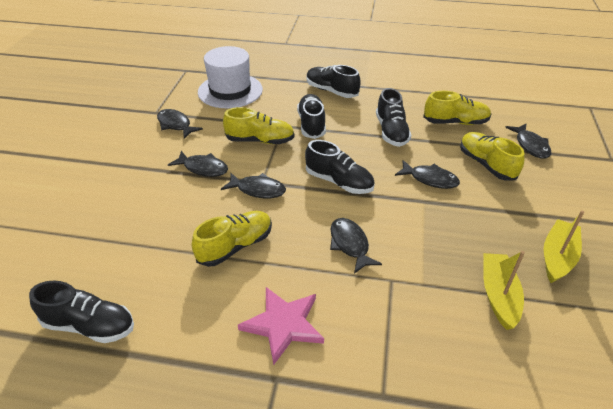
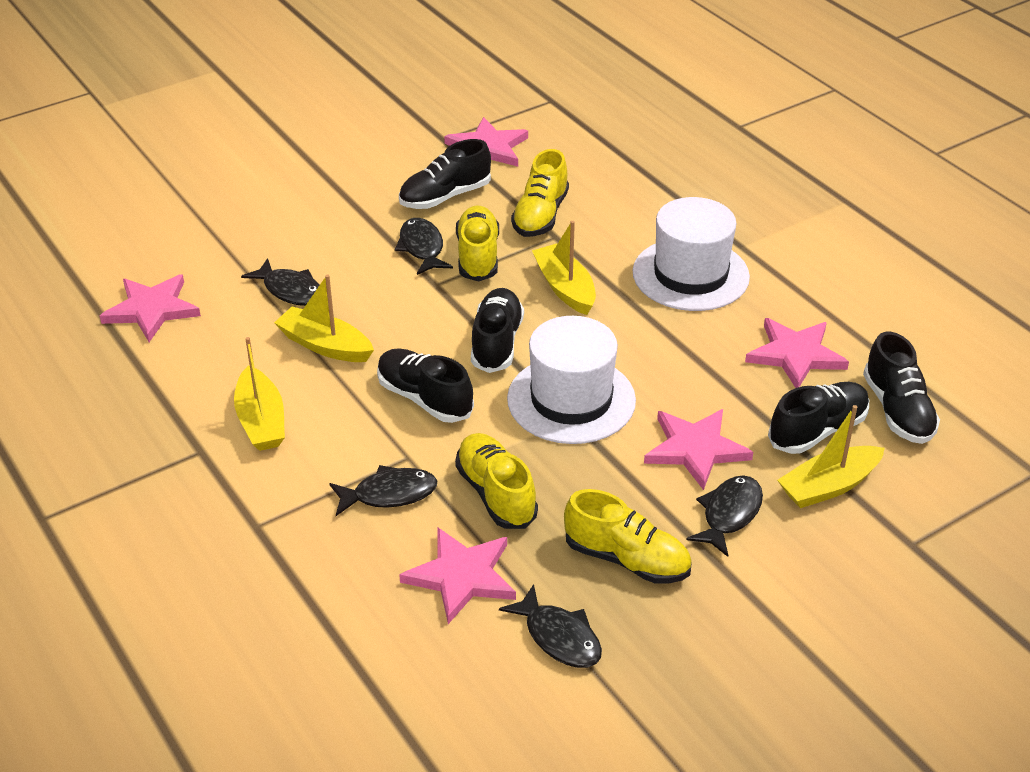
black fish: [157,109,203,139] [168,151,228,177] [221,173,286,198] [330,218,382,274] [395,160,460,189] [505,124,551,159] = 6 -> [241,258,319,306] [329,465,437,516] [395,218,453,275] [499,584,602,668] [686,475,763,557] = 5
pink star: [238,287,324,365] = 1 -> [100,274,201,342] [399,527,516,624] [444,117,528,167] [644,409,753,490] [745,318,849,388] = 5
white hat: [198,46,263,108] = 1 -> [507,316,636,444] [633,197,750,311] = 2
yellow boat: [483,251,525,330] [544,211,584,283] = 2 -> [234,337,285,451] [274,275,374,362] [532,221,596,315] [777,405,885,508] = 4

